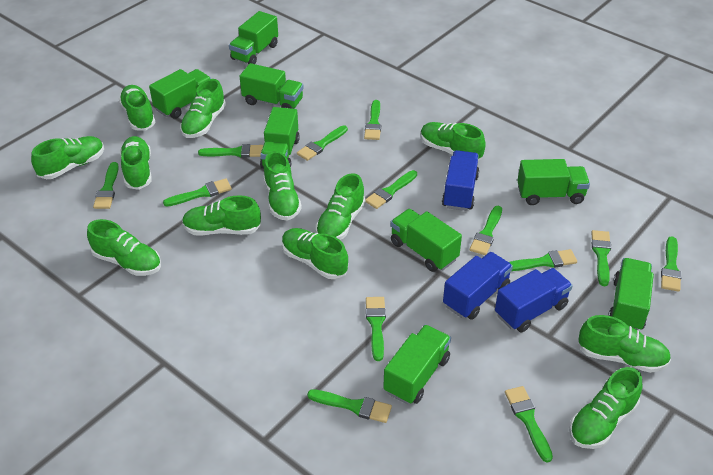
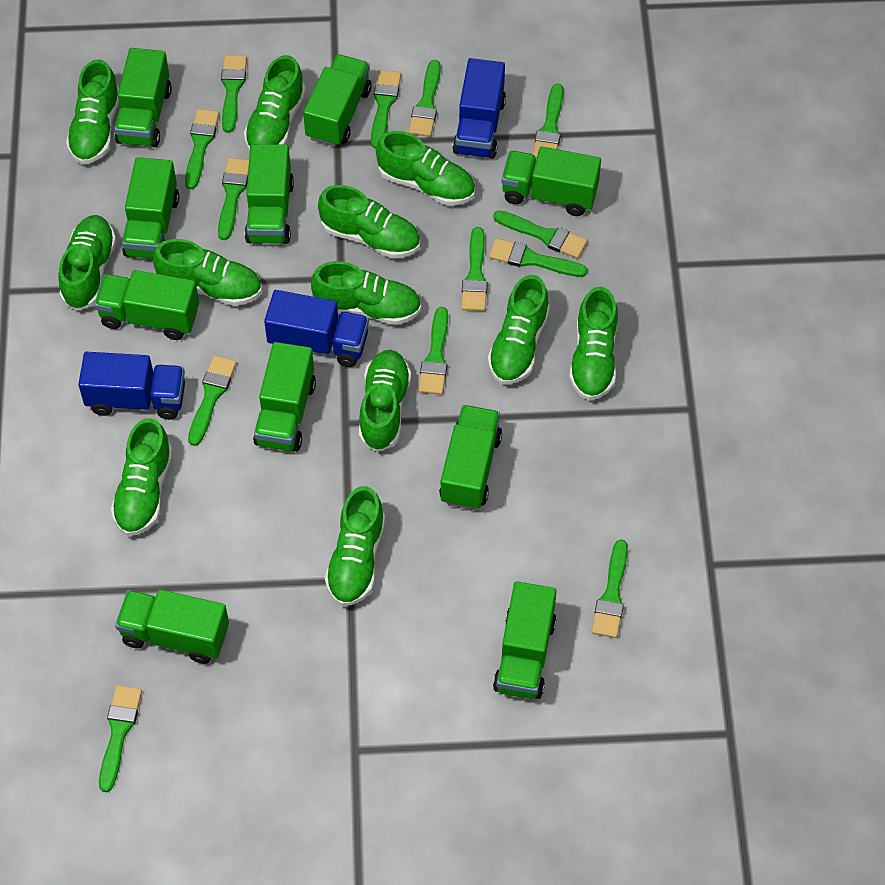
green truck: [149,69,212,119] [229,11,278,64] [240,63,304,109] [260,107,300,169] [383,325,451,404] [390,209,462,272] [517,159,590,205] [608,258,654,330] = 8 -> [94,270,199,340] [114,48,172,147] [115,590,229,664] [122,157,179,259] [245,144,294,244] [253,342,316,452] [303,54,372,147] [439,405,502,510] [493,581,557,699] [501,147,601,216] = 10

